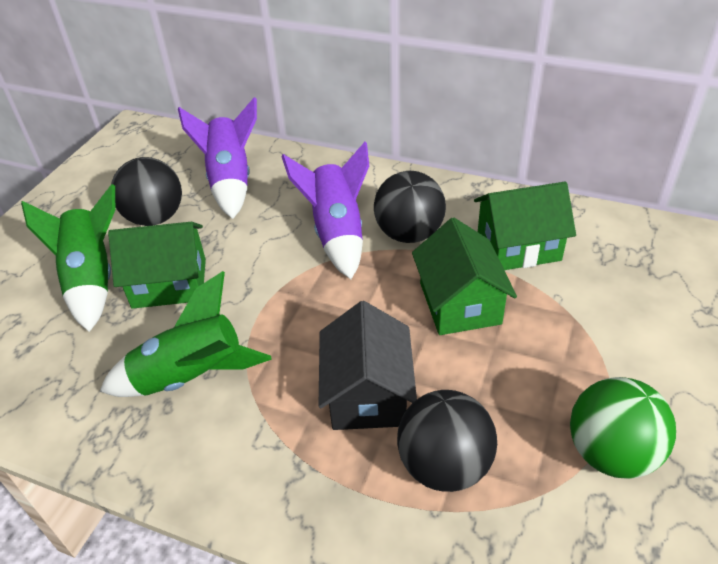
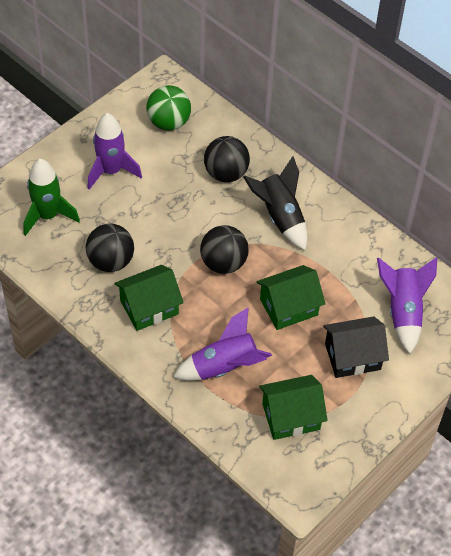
black rocket: none = 0 -> [243,156,307,250] = 1
green rocket: [21,184,115,332] [99,271,272,397] = 2 -> [24,159,80,236] = 1
purple rocket: [178,97,257,219] [281,142,369,279] = 2 -> [87,113,142,190] [173,307,272,381] [377,257,437,354] = 3

